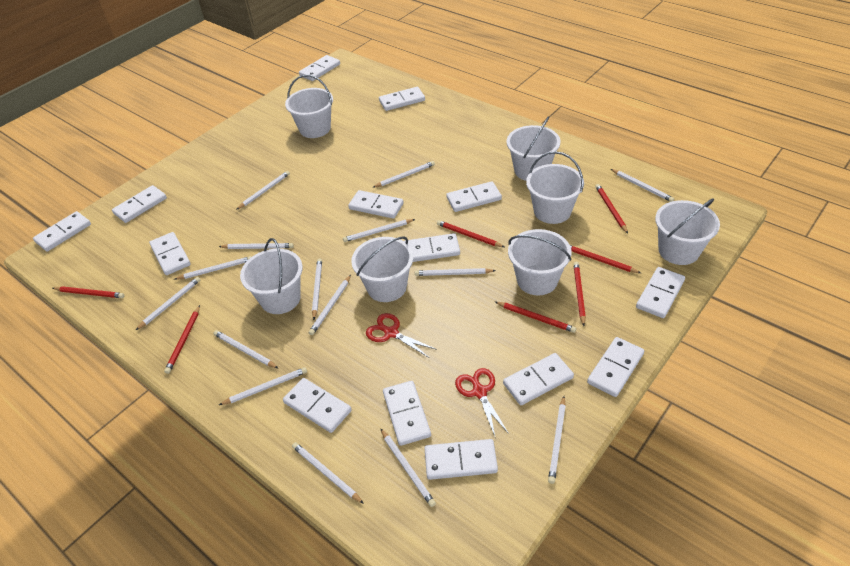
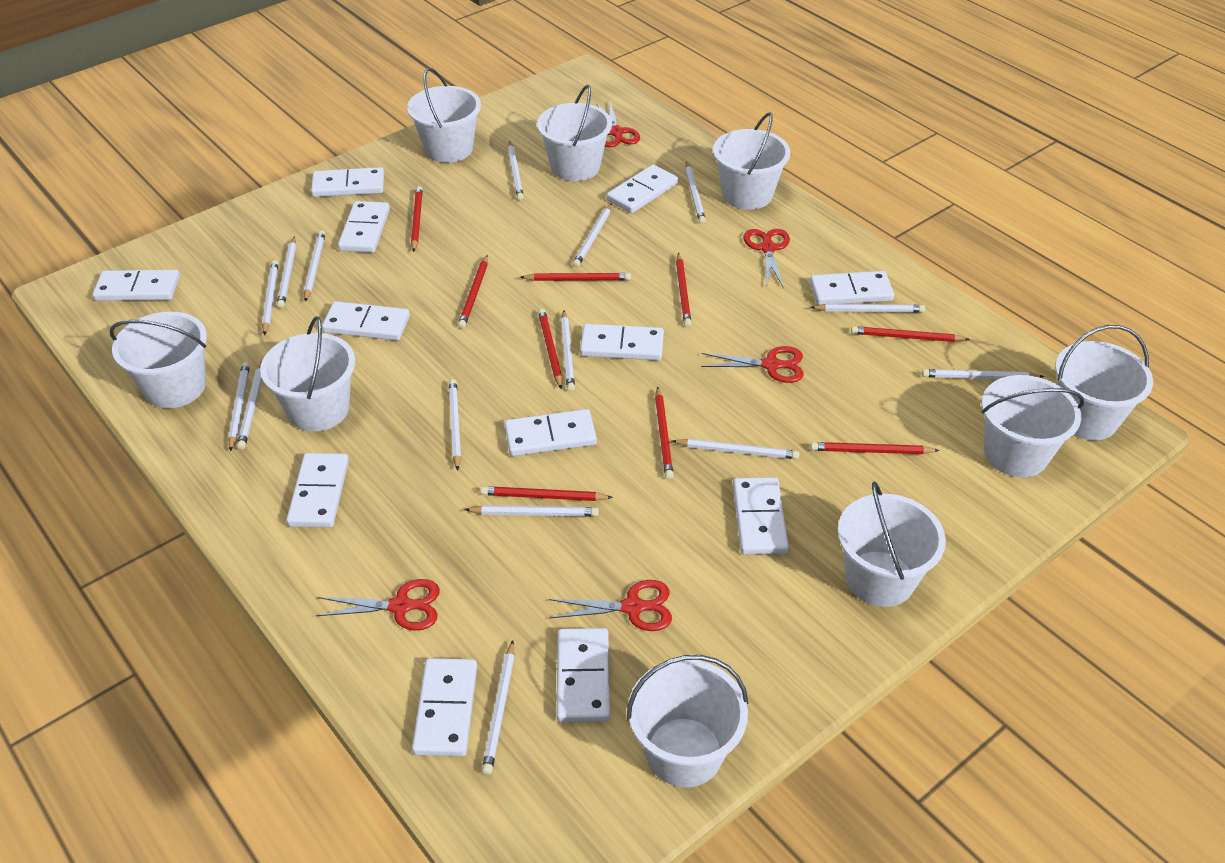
red pencil: [53,286,124,298] [164,305,200,374] [437,220,504,247] [495,302,576,333] [570,245,641,273] [573,262,586,326] [595,184,628,234] = 7 -> [411,186,423,252] [458,255,488,328] [481,486,613,501] [520,273,631,281] [538,309,562,389] [655,387,674,479] [676,253,692,327] [810,442,940,454] [851,326,970,342] = 9
red scissors: [366,313,437,358] [455,368,509,439] = 2 -> [315,579,440,631] [549,580,672,631] [596,102,640,147] [701,346,804,383] [744,229,790,287] = 5
white bucket: [240,238,303,314] [285,75,333,138] [351,236,413,302] [506,116,560,181] [508,229,572,295] [526,151,584,224] [655,198,720,265] = 7 -> [110,312,207,408] [260,316,355,432] [407,68,481,163] [537,85,612,181] [627,655,749,787] [713,112,790,210] [838,481,946,607] [981,375,1084,477] [1055,325,1153,440] = 9
white domino: [33,211,91,252] [112,185,167,223] [149,232,191,275] [283,378,352,433] [299,55,340,81] [348,190,404,219] [379,87,425,111] [383,381,431,446] [404,233,460,262] [424,439,498,480] [446,181,502,212] [503,353,574,405] [587,337,644,397] [636,267,685,318] = 14 -> [93,270,180,301] [286,453,349,528] [311,167,384,197] [322,301,410,341] [338,201,390,253] [412,658,477,756] [504,409,597,456] [557,628,610,722] [580,324,664,360] [607,165,678,213] [733,477,789,555] [810,271,894,305] = 12

